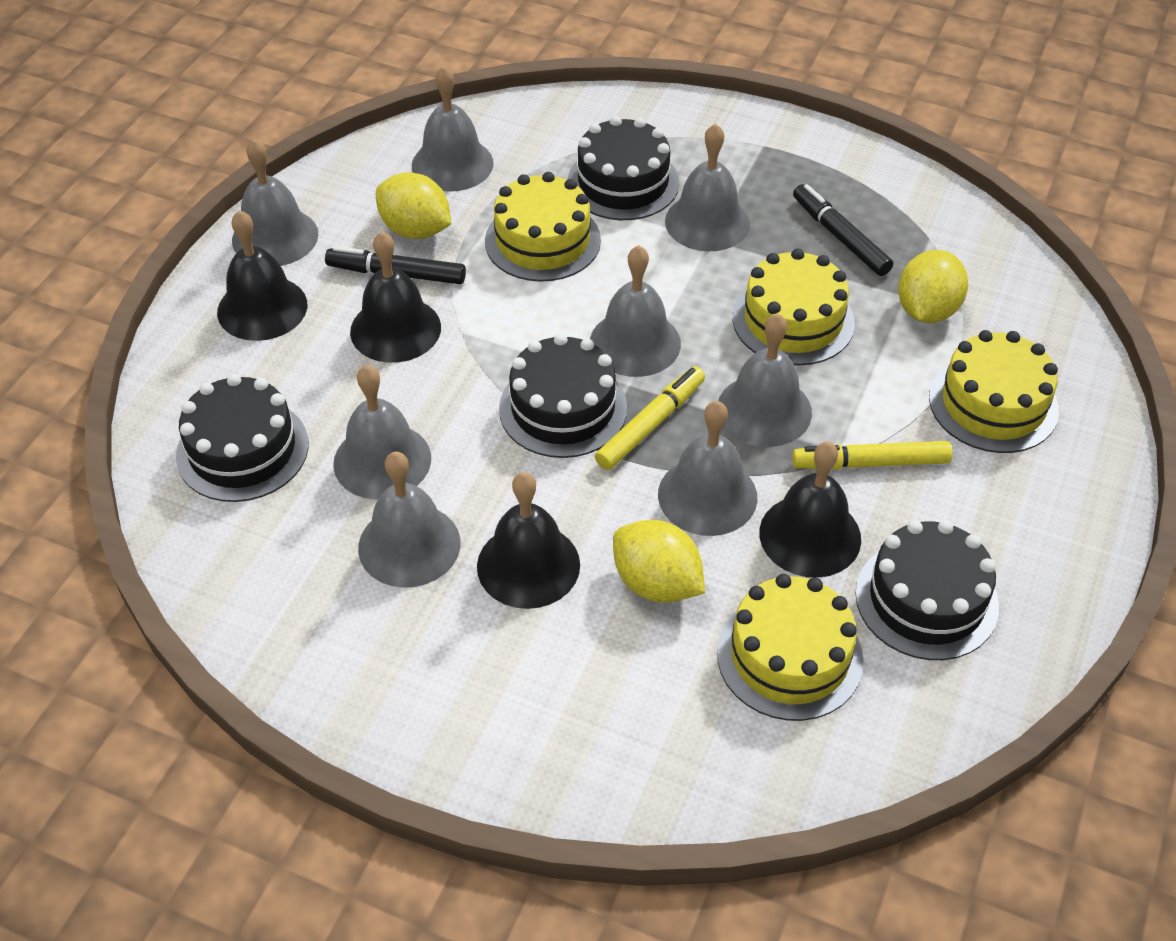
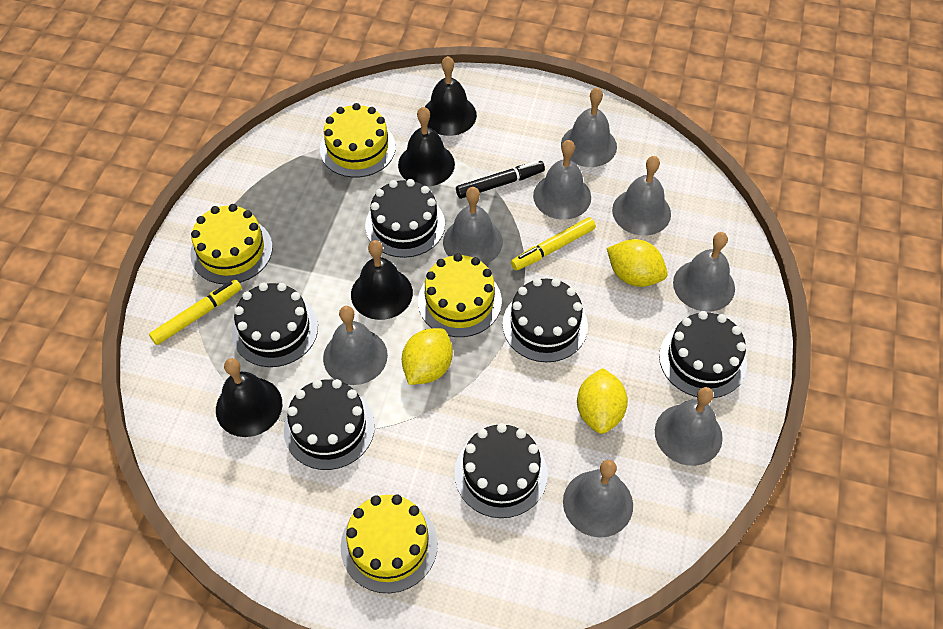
black cake: [176,374,309,502] [499,333,627,458] [568,116,679,220] [855,520,999,660] = 4 -> [232,283,318,367] [284,379,375,470] [365,179,445,258] [454,423,548,518] [502,278,588,362] [659,311,747,398] = 6
black marker: [325,246,466,284] [793,184,893,276] = 2 -> [456,161,545,199] = 1

